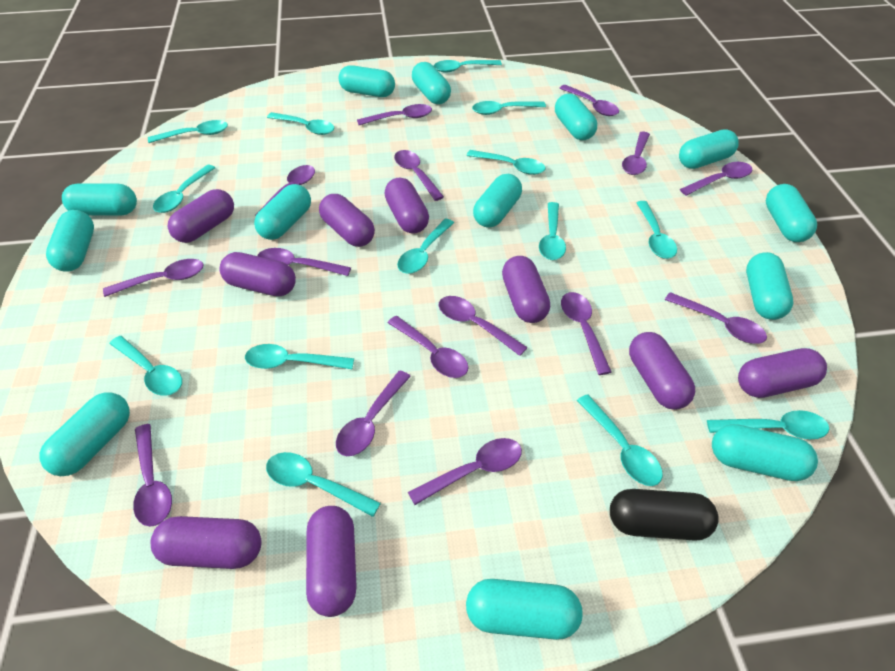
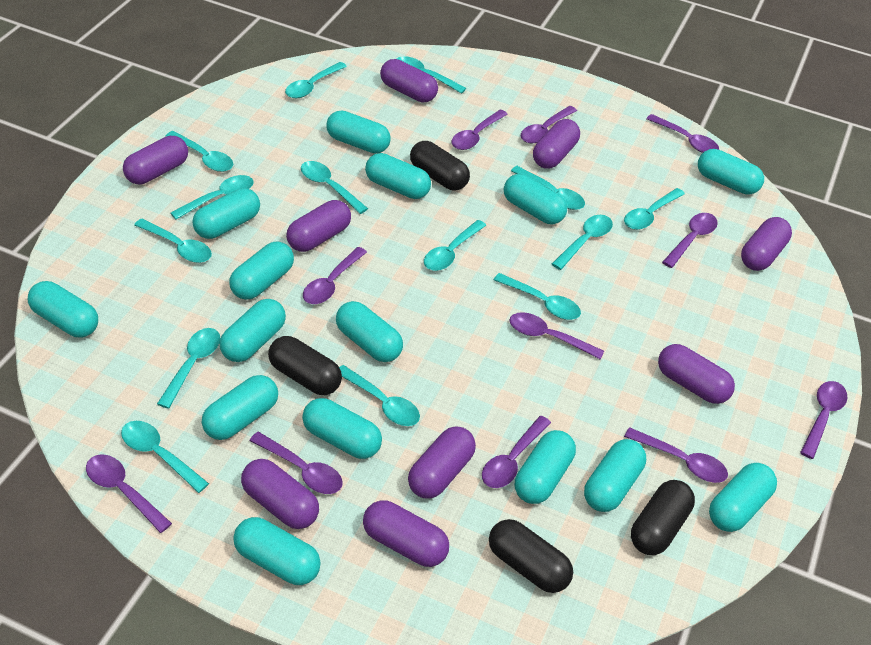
black capsule: [610,489,719,541] = 1 -> [268,336,342,395] [410,141,470,190] [489,519,573,593] [631,480,695,555] = 4
purple spoon: [103,259,204,297] [133,424,172,526] [256,165,315,215] [257,248,351,276] [336,370,411,456] [357,104,432,125] [387,316,469,378] [394,150,444,201] [408,438,522,505] [439,296,528,356] [560,85,619,116] [561,292,611,375] [622,132,650,175] [665,292,767,344] [680,162,752,196] = 15 -> [86,454,172,533] [249,432,343,494] [303,247,367,304] [452,110,508,150] [482,416,551,488] [509,312,604,359] [521,106,577,144] [624,427,728,483] [646,114,719,153] [662,213,718,268] [800,381,848,459] = 11
turquoise capsule: [40,392,130,476] [46,210,94,272] [62,183,137,215] [254,184,311,240] [339,65,395,97] [412,62,451,104] [466,579,582,640] [473,174,522,228] [555,94,597,140] [679,129,739,169] [712,424,818,481] [746,252,793,320] [766,184,817,242] = 13 -> [28,281,98,337] [193,188,260,239] [202,375,278,440] [220,299,286,362] [229,242,294,300] [233,517,321,585] [302,398,382,459] [326,110,390,154] [336,301,403,362] [365,153,431,199] [504,174,567,224] [515,430,576,504] [584,439,646,512] [698,149,764,195] [709,463,777,532] = 15

